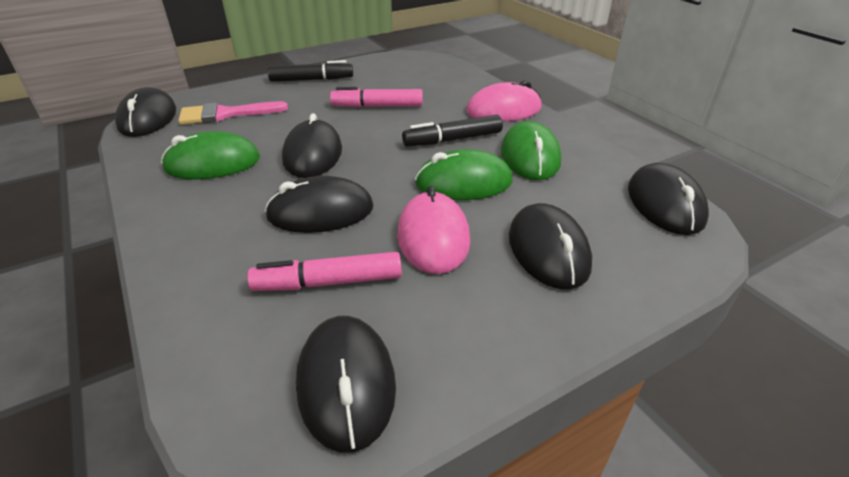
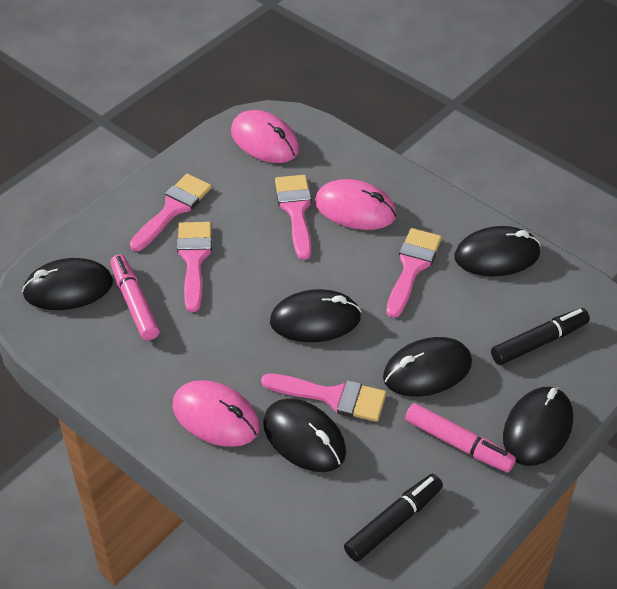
green mouse: [161,131,260,179] [415,149,513,200] [501,121,561,180] = 3 -> none = 0
pink brush: [178,101,288,125] = 1 -> [130,174,212,251] [177,222,212,312] [261,373,386,422] [275,175,311,260] [386,228,442,318] = 5
pink mouse: [397,186,470,274] [466,80,542,122] = 2 -> [172,380,260,447] [231,110,299,163] [315,179,397,230] = 3

